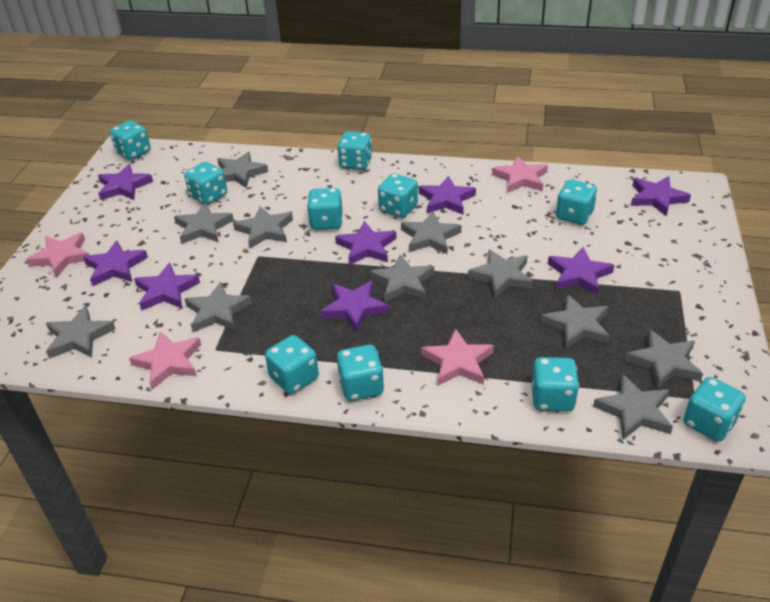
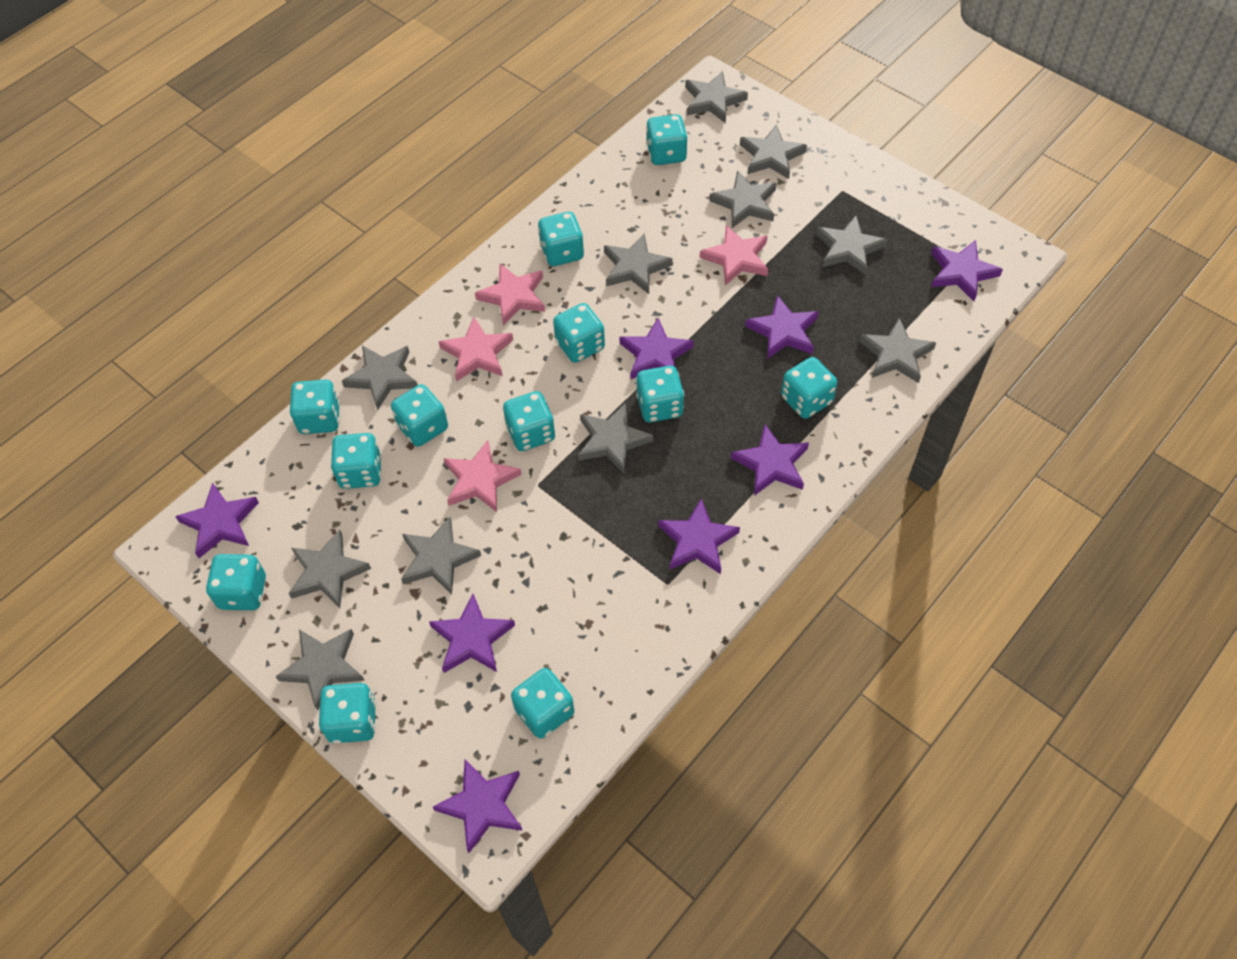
turquoise dice: [110,120,151,160] [184,162,227,205] [265,335,319,394] [307,188,343,230] [337,131,372,170] [337,345,384,401] [378,173,418,218] [532,357,579,411] [556,180,597,225] [683,377,746,441] = 10 -> [206,554,266,610] [290,379,340,434] [319,683,376,743] [331,433,382,489] [391,384,448,447] [503,391,555,451] [511,668,574,738] [538,212,584,266] [553,303,605,363] [636,366,684,422] [646,114,687,165] [781,357,838,419] = 12

